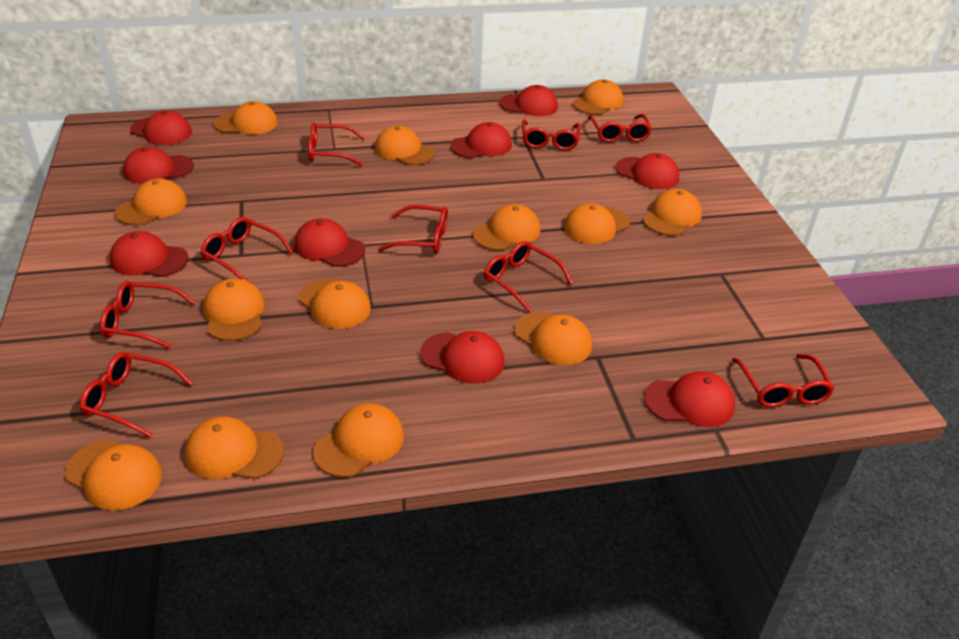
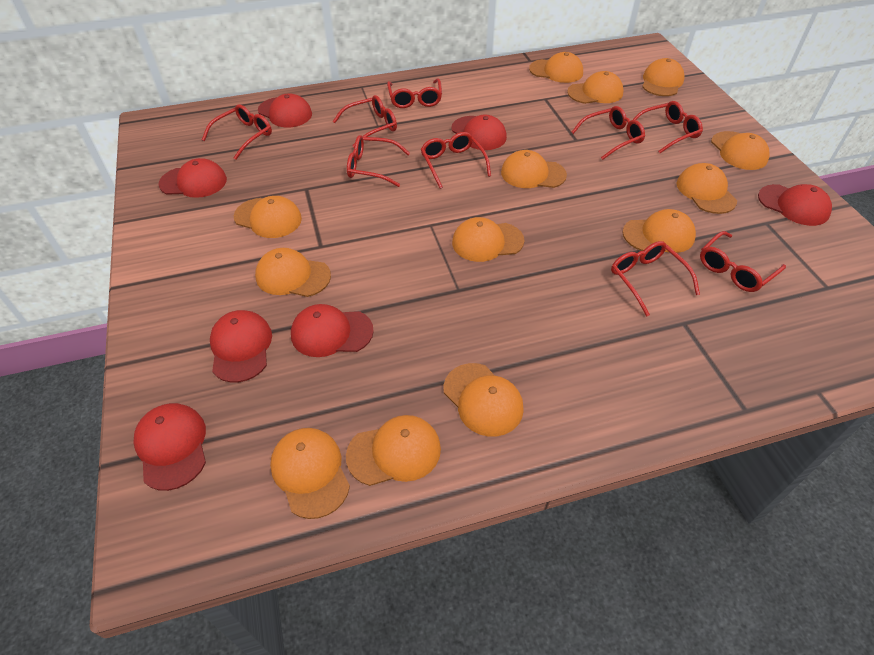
red cap: [110,231,188,277] [123,147,194,184] [130,111,192,145] [294,218,365,267] [420,331,504,384] [450,122,512,158] [499,85,558,116] [615,153,679,189] [644,371,735,427] = 9 -> [133,403,206,491] [158,158,227,198] [210,310,272,383] [258,93,312,127] [291,304,374,357] [451,114,507,150] [758,184,832,226] = 7

